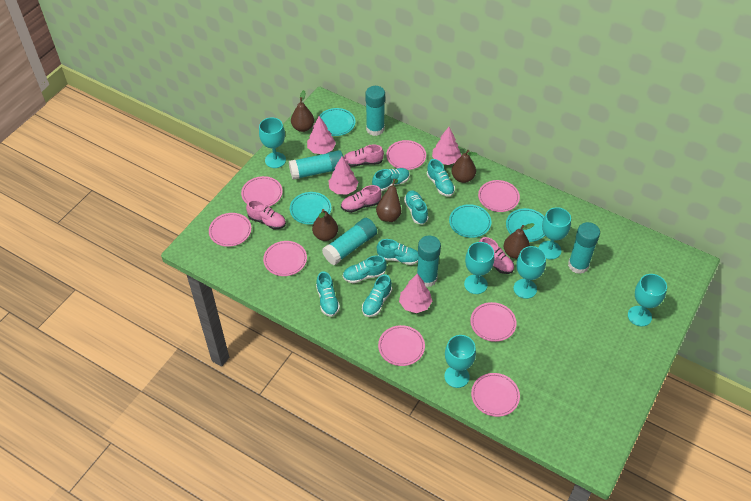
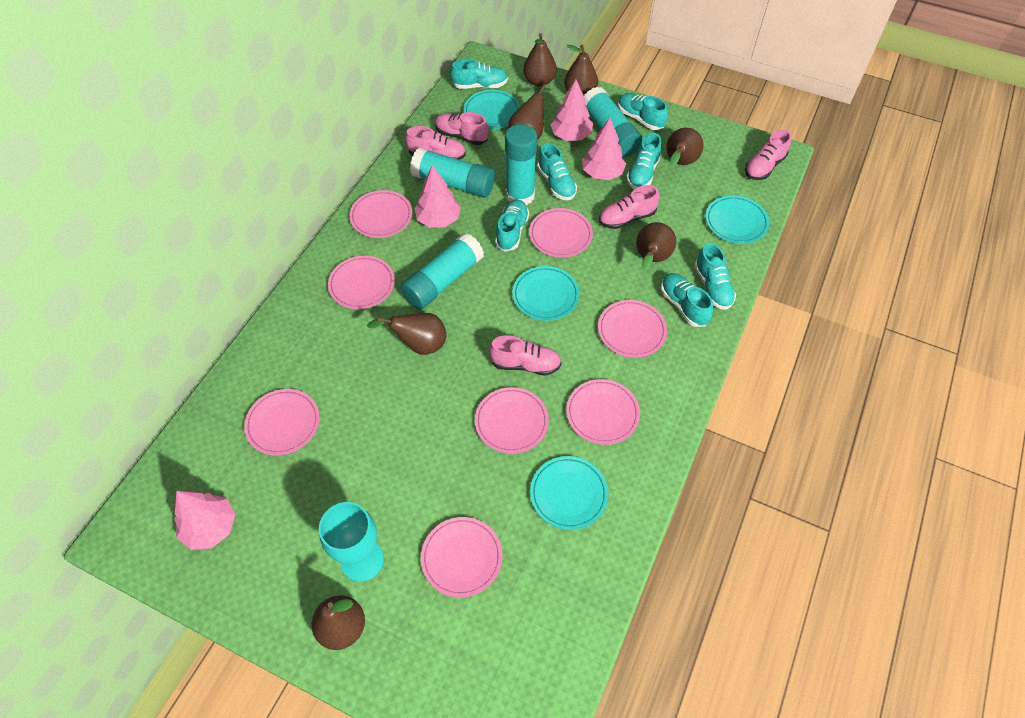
brown pear: [291,90,314,132] [312,209,338,241] [376,179,401,222] [451,150,478,183] [504,223,534,259] = 5 -> [312,595,365,650] [367,313,446,355] [509,84,552,140] [523,33,557,87] [564,45,598,95] [636,222,676,270] [666,128,704,166] = 7
pink shoe: [246,200,286,229] [341,185,382,213] [344,144,384,167] [479,237,514,274] = 4 -> [405,126,466,160] [435,112,489,145] [489,335,561,376] [599,185,660,229] [745,129,791,180] = 5
turquoise glue stick: [289,150,344,180] [322,218,377,265] [365,86,385,136] [417,236,441,287] [568,222,600,274] = 5 -> [400,233,484,309] [410,148,495,198] [505,124,537,205] [584,86,643,157] = 4
turquoise goblet: [259,118,286,168] [444,335,476,388] [464,242,494,294] [513,246,546,299] [539,207,571,259] [628,274,667,326] = 6 -> [319,502,384,582] = 1

